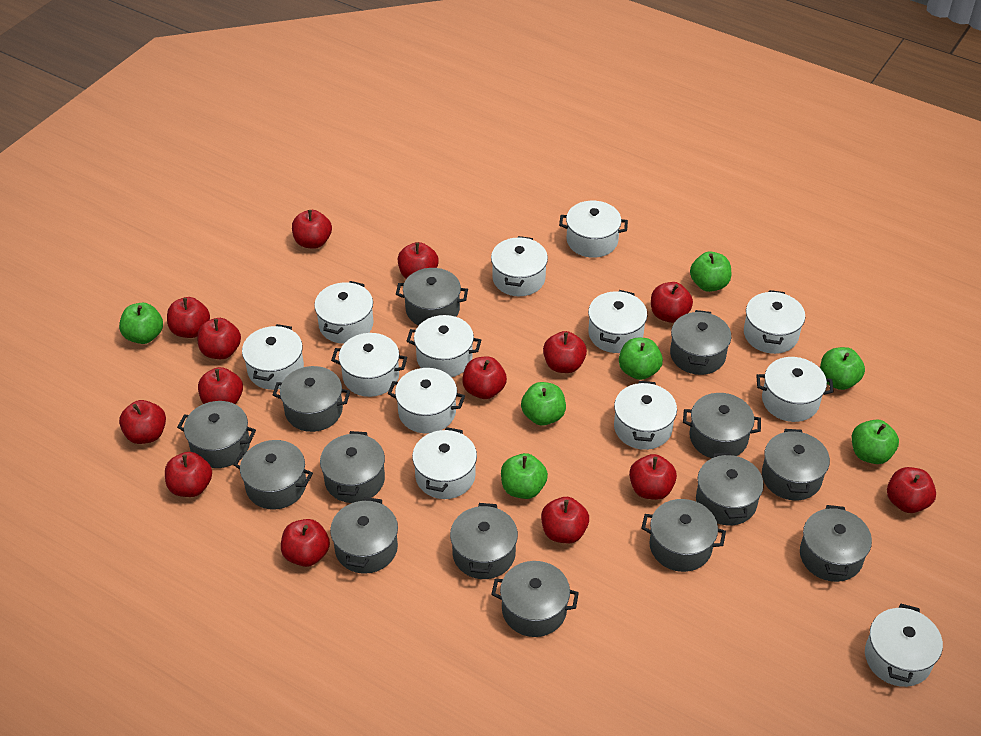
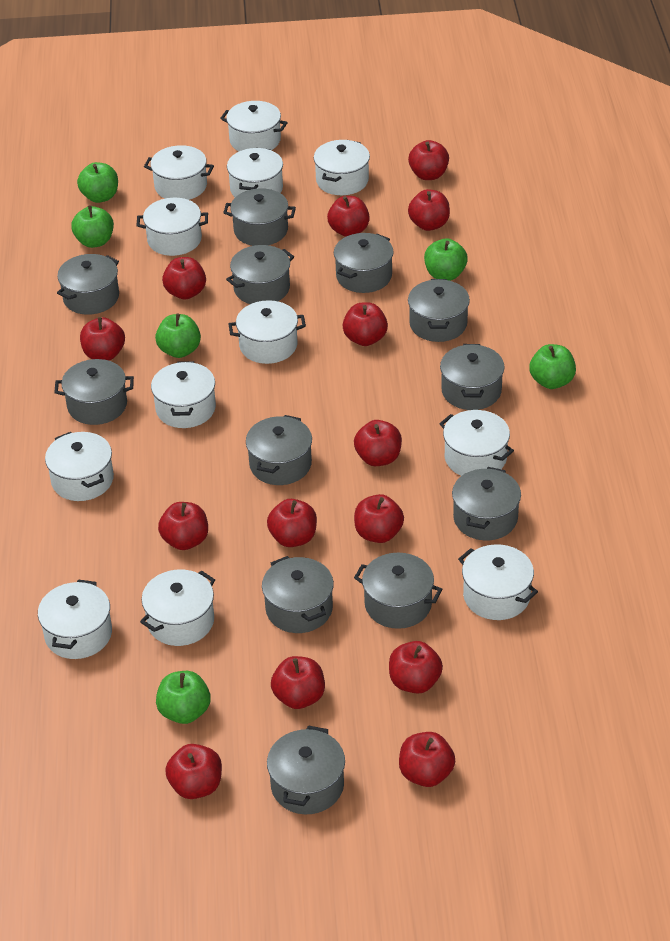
green apple: [119,303,163,344] [501,453,548,499] [521,382,566,425] [619,338,663,380] [690,252,731,292] [820,347,865,390] [852,419,899,464] = 7 -> [71,205,114,248] [77,162,118,203] [155,313,201,358] [156,671,211,724] [424,238,468,281] [529,344,576,389] = 6
grey pot: [177,401,256,468] [234,440,313,510] [273,366,350,432] [320,431,385,503] [330,497,398,574] [396,268,468,325] [450,503,518,579] [491,561,579,637] [641,499,726,572] [670,310,731,375] [683,393,761,458] [696,452,764,525] [762,429,830,501] [800,505,872,582] = 14 -> [54,359,134,425] [57,254,119,315] [223,188,296,246] [226,245,294,304] [246,415,312,485] [262,556,334,633] [267,725,345,814] [334,233,394,293] [354,553,443,629] [408,279,470,342] [440,344,505,410] [452,467,521,540] = 12
white pot: [242,324,304,390] [314,281,373,344] [331,333,407,397] [388,368,465,433] [407,315,481,377] [412,427,477,499] [491,236,548,296] [559,201,628,258] [588,290,647,353] [614,381,677,450] [744,290,805,354] [756,357,834,422] [865,604,943,687] = 13 -> [38,579,112,659] [45,432,114,501] [137,198,208,256] [140,570,215,646] [144,145,214,200] [151,361,216,428] [220,101,288,151] [227,148,283,197] [229,300,306,364] [314,140,370,195] [439,410,514,476] [458,544,538,620] = 12

